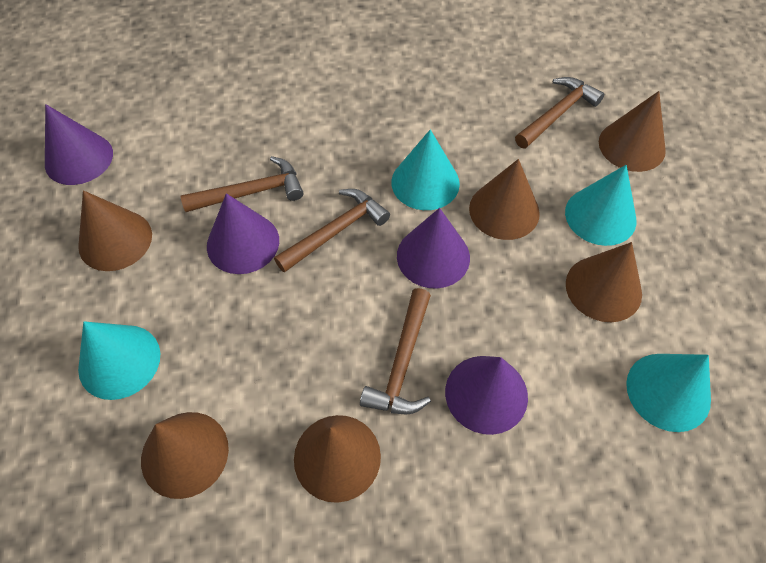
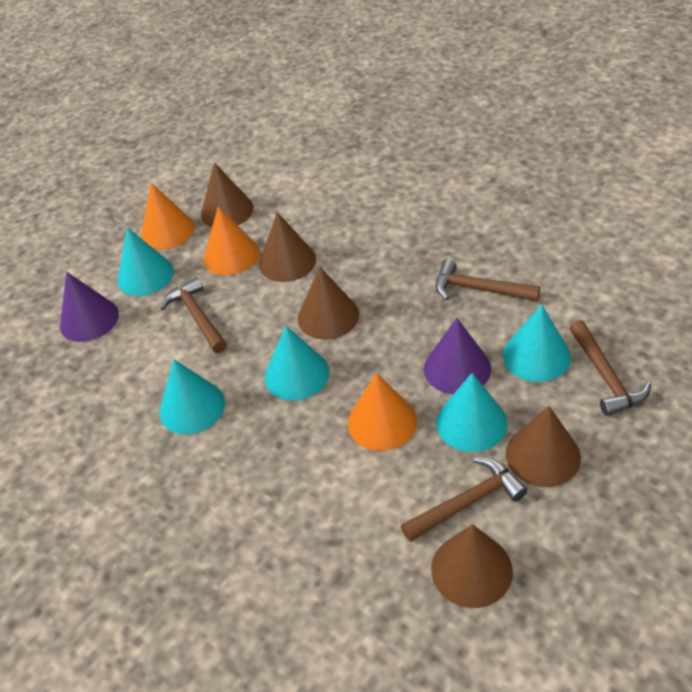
brown cone: [78,190,152,271] [141,412,229,499] [294,415,381,503] [469,159,540,240] [566,242,642,322] [599,91,666,172] = 6 -> [201,162,254,227] [259,212,316,282] [298,267,359,340] [431,524,513,608] [506,406,581,487] = 5
orange cone: none = 0 -> [141,183,194,250] [204,206,260,275] [348,373,417,451] = 3
purple cone: [45,104,113,185] [207,193,279,274] [397,208,470,288] [445,356,528,435] = 4 -> [60,272,119,342] [424,318,491,394] = 2
turquoise cone: [78,321,160,400] [391,129,460,210] [565,165,637,246] [626,354,711,432] = 4 -> [117,227,174,296] [159,359,225,435] [265,326,330,401] [436,373,508,452] [503,304,571,382] = 5

